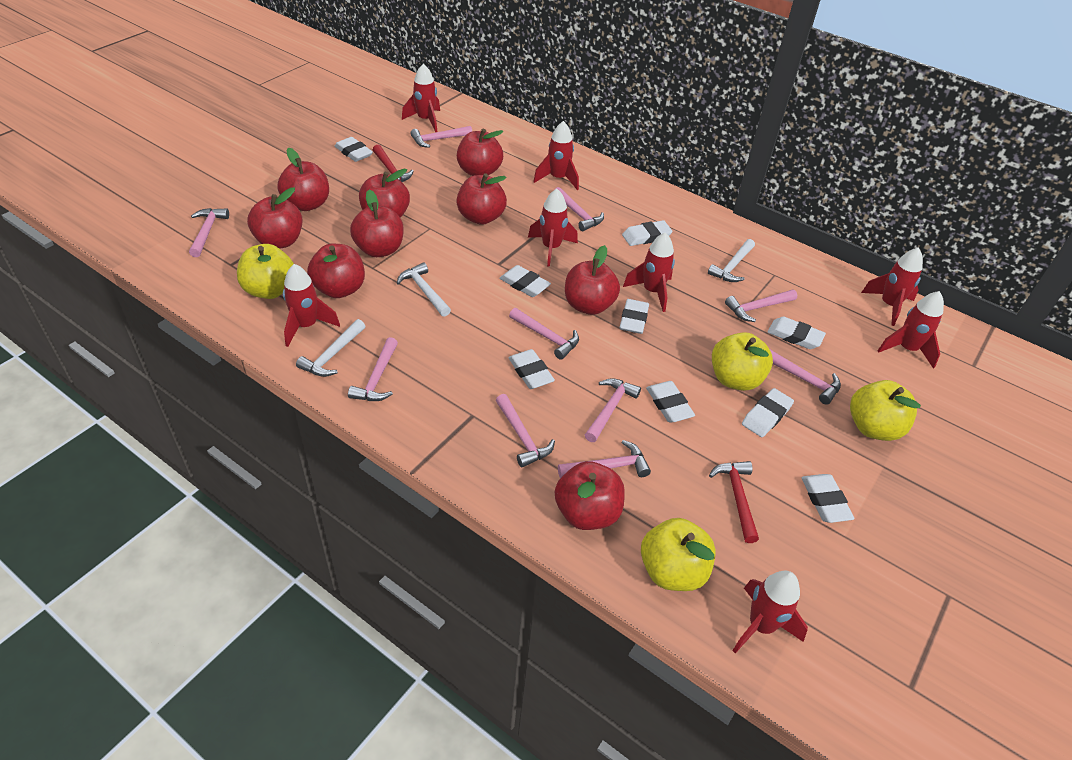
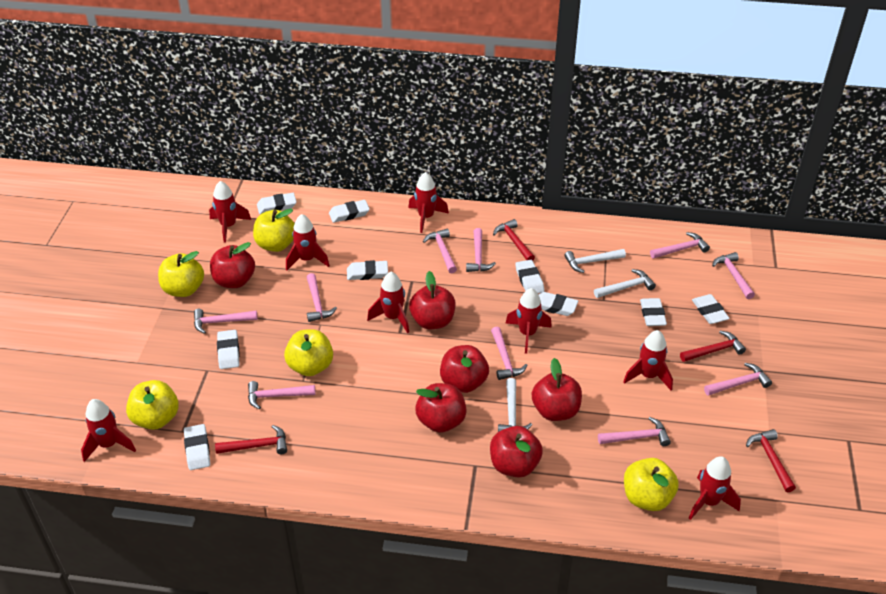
red apple: [247,187,303,249] [277,148,329,211] [307,244,365,298] [350,190,404,257] [359,169,410,218] [456,173,507,225] [457,129,503,176] [555,461,625,530] [565,245,620,315] = 9 -> [210,242,255,288] [409,271,455,329] [415,383,467,433] [440,345,489,393] [490,426,543,478] [532,358,582,421] = 6
red hammer: [373,145,414,182] [709,461,759,543] = 2 -> [215,425,287,454] [493,219,535,260] [680,331,746,362] [746,429,796,492] = 4
yellow apple: [237,244,294,299] [641,518,716,591] [712,332,773,391] [850,380,921,441] = 4 -> [126,380,179,430] [158,251,204,297] [253,209,295,252] [284,329,333,376] [624,458,679,511] = 5

